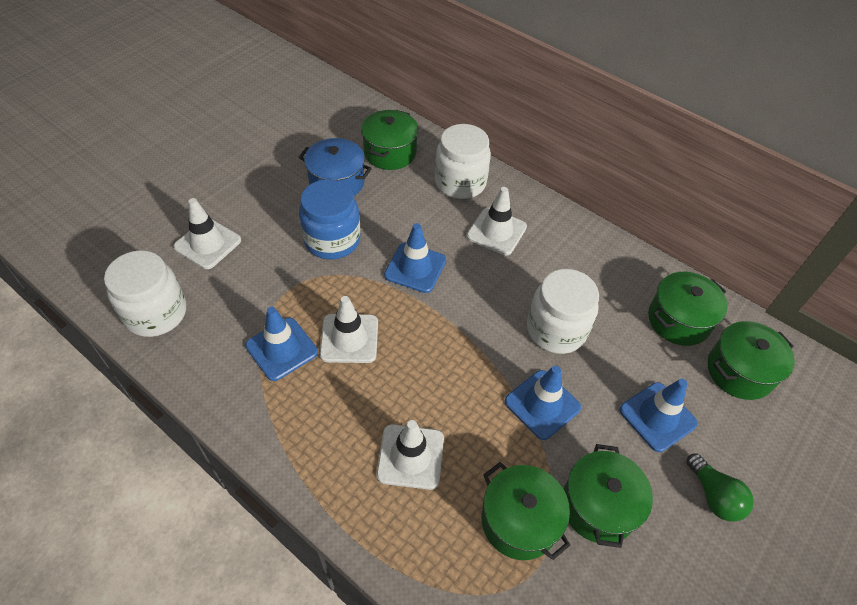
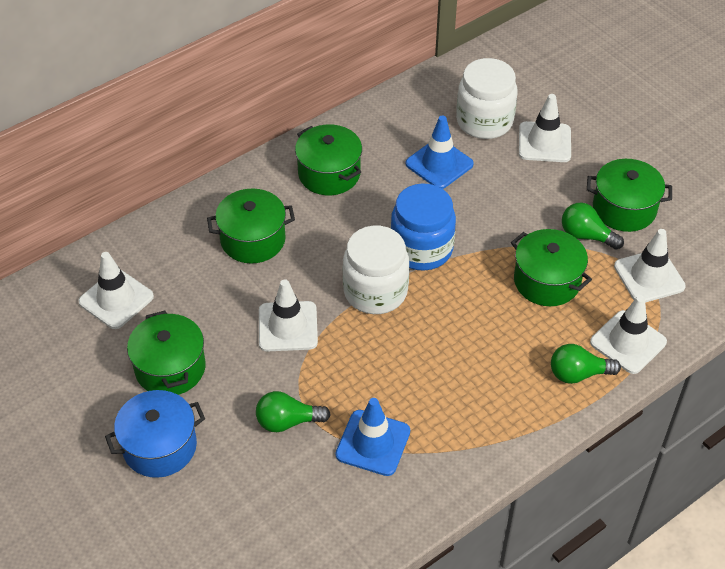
blue traffic cone: [245,307,318,381] [384,223,446,293] [505,365,581,440] [619,379,698,452] = 4 -> [336,398,410,476] [406,115,474,189] = 2
green light bulb: [686,453,754,522] = 1 -> [256,391,331,432] [551,344,621,384] [562,202,624,250] = 3
white jar: [104,250,186,337] [435,124,491,199] [527,269,599,354] = 3 -> [343,226,409,314] [456,58,518,139] = 2
white traffic cone: [173,198,241,269] [320,296,378,363] [376,420,444,490] [467,187,527,255] = 4 -> [78,252,154,329] [259,279,318,351] [519,94,571,162] [590,295,667,374] [614,229,686,303] = 5

